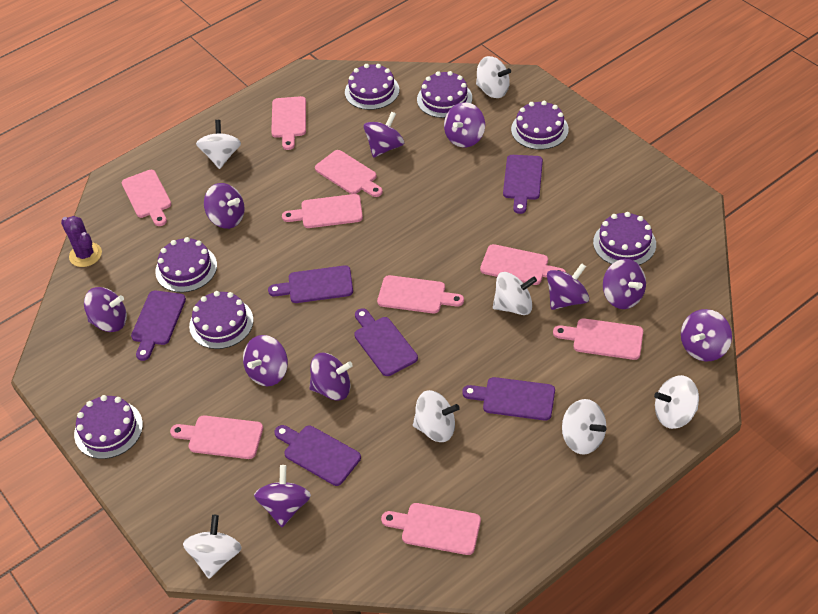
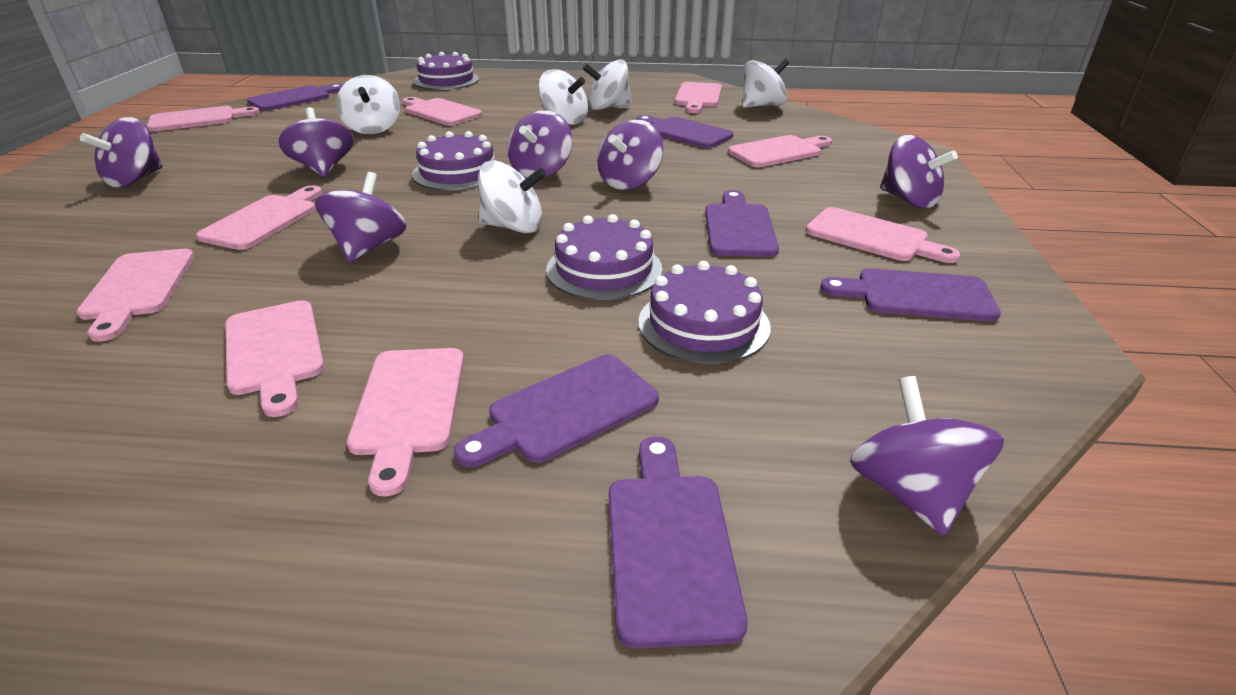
purple cactus: [61,216,102,267] = 1 -> none = 0
purple cake: [74,395,143,459] [155,237,217,292] [189,291,254,349] [345,64,399,110] [417,71,472,118] [511,101,569,150] [593,212,656,265] = 7 -> [412,131,496,190] [414,52,479,90] [546,214,662,300] [638,261,770,364] = 4
purple spinning top: [84,287,127,332] [204,183,245,229] [243,335,288,386] [254,465,311,527] [309,353,353,401] [364,112,404,158] [444,102,485,147] [547,263,589,310] [603,259,646,309] [681,309,732,361] = 10 -> [80,117,163,187] [278,107,353,177] [315,172,406,262] [508,110,572,178] [597,120,663,190] [850,376,1004,536] [880,135,958,208] = 7
white spinning top: [183,515,242,578] [196,120,241,169] [413,390,460,442] [476,56,511,98] [493,272,537,315] [562,399,606,455] [654,375,699,429] = 7 -> [336,75,400,134] [478,160,546,233] [538,69,588,125] [582,60,632,110] [742,58,789,108] = 5

